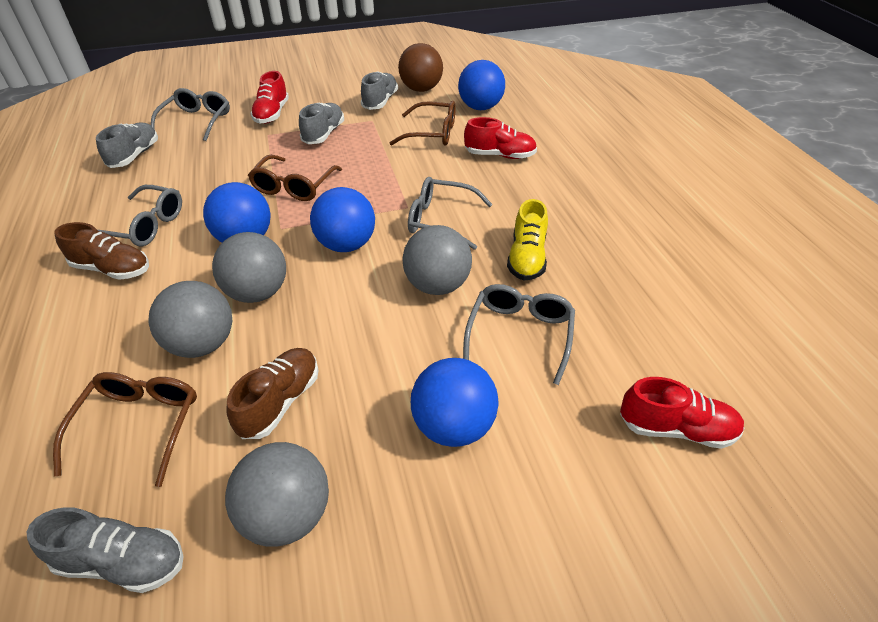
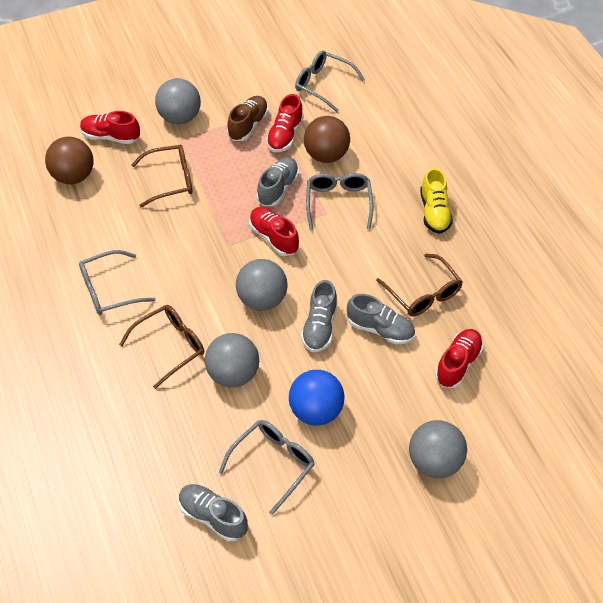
blue ball: [203,182,270,242] [310,187,375,252] [411,358,499,447] [458,60,505,110] = 4 -> [289,370,345,426] = 1
brown ball: [398,43,443,92] = 1 -> [45,137,94,184] [304,116,350,163] = 2
brown shoe: [54,222,149,280] [227,348,319,439] = 2 -> [227,96,268,141] = 1
red shoe: [251,71,289,124] [464,117,537,159] [620,377,744,449] = 3 -> [80,111,140,144] [249,207,299,256] [266,94,304,152] [435,329,483,388] = 4

